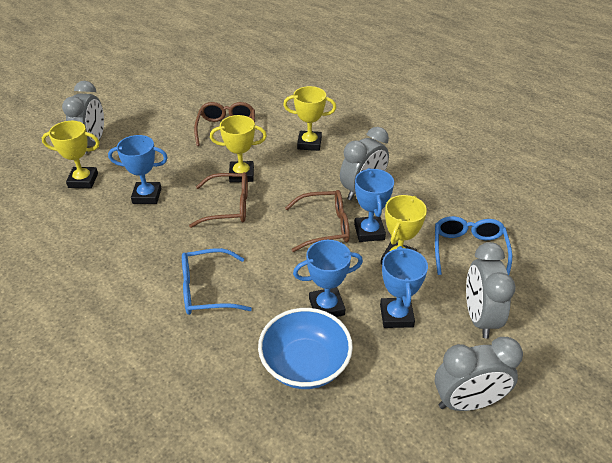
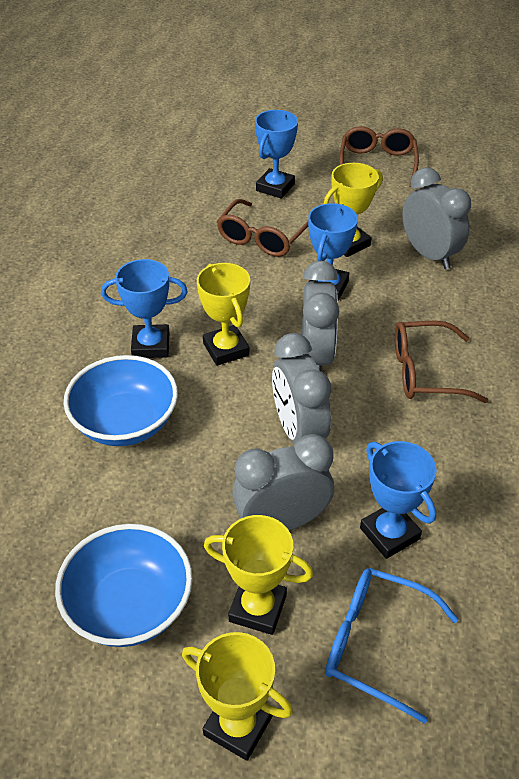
blue bowl: [258,308,353,389] = 1 -> [55,524,193,647] [64,355,178,446] = 2
blue glasses: [182,248,252,315] [435,216,512,275] = 2 -> [325,568,459,724] = 1

